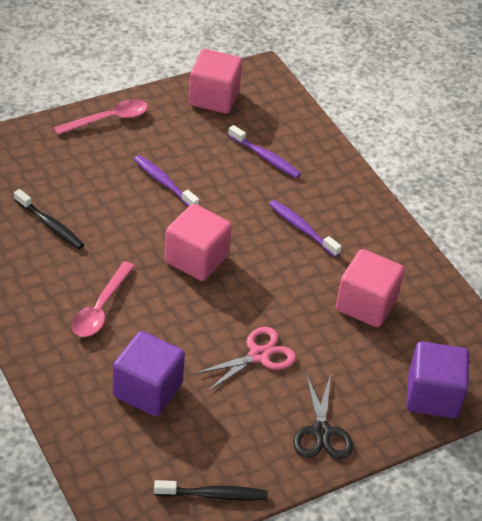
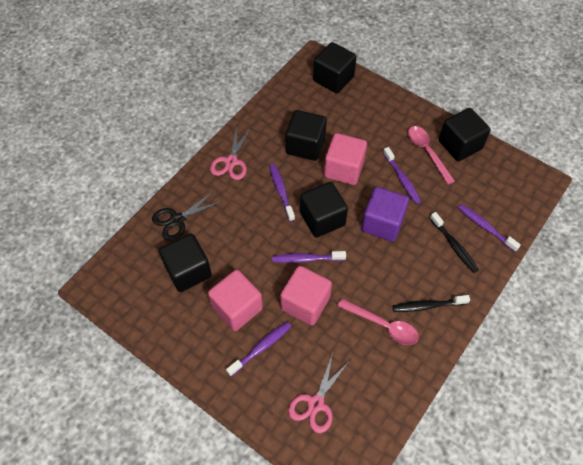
black cube: none = 0 -> [159,233,212,292] [286,110,327,161] [300,182,348,238] [313,42,357,93] [439,108,491,161] = 5
pink scissors: [194,327,296,392] = 1 -> [210,126,252,180] [288,353,349,433] = 2
purple cube: [113,331,185,416] [406,341,469,418] = 2 -> [361,187,409,242] = 1
purple toothbrush: [134,155,199,207] [228,125,301,178] [269,200,342,257] = 3 -> [226,322,291,377] [269,164,295,222] [272,251,346,263] [383,147,421,204] [458,204,521,252] = 5

